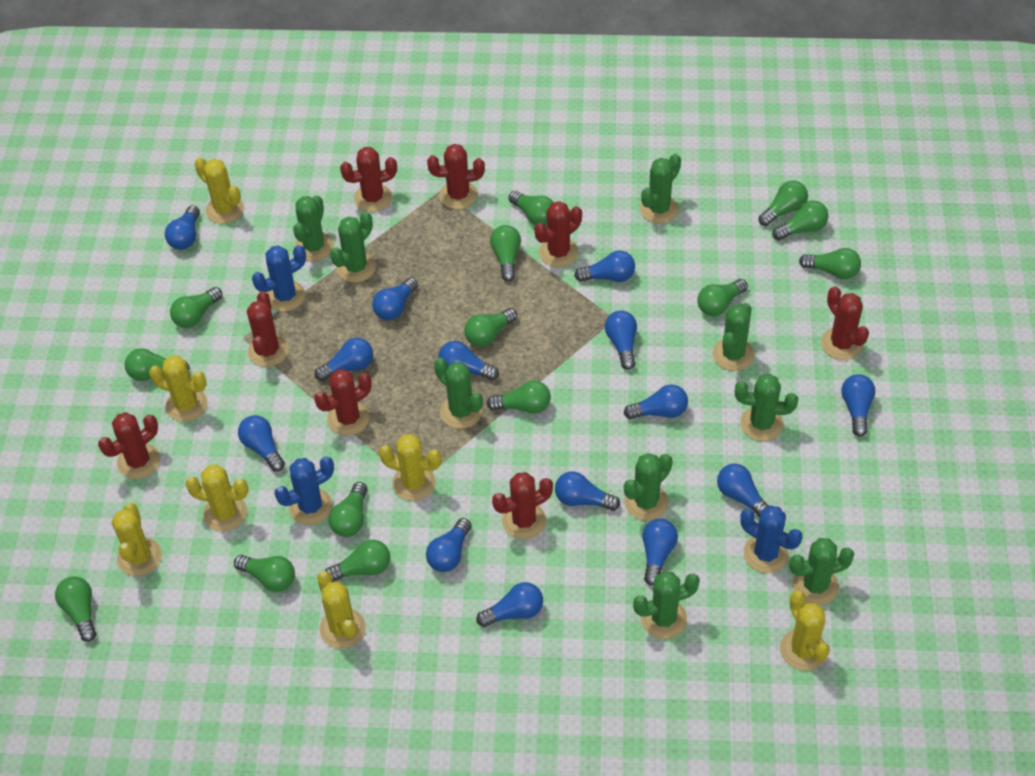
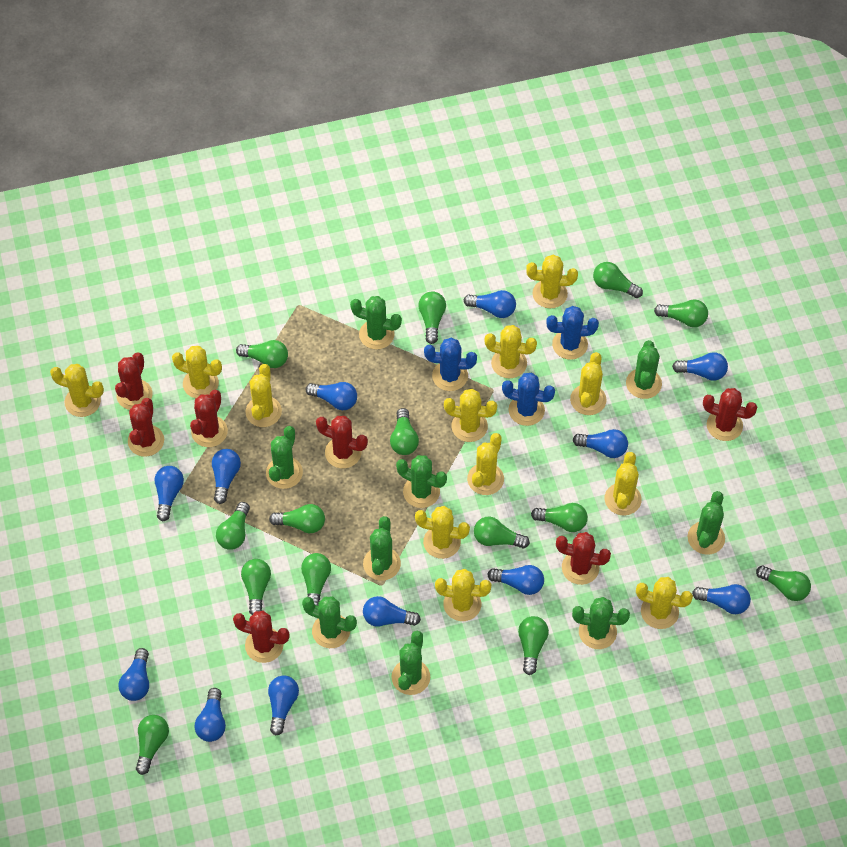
blue light bulb: [165,206,200,250] [238,415,285,472] [315,338,373,381] [372,277,418,320] [426,518,472,572] [439,341,499,381] [476,582,543,627] [555,471,620,511] [574,250,635,282] [605,310,637,370] [624,384,688,419] [642,519,678,586] [717,464,769,518] [841,374,875,437] = 14 -> [118,648,149,701] [155,466,184,521] [194,688,226,742] [212,449,241,504] [268,675,299,735] [305,382,357,410] [363,596,421,627] [464,290,516,318] [487,565,544,595] [573,429,628,458] [672,352,728,381] [692,584,751,614] = 12
red cactus: [98,412,160,479] [247,291,289,367] [314,369,372,436] [340,147,397,212] [427,144,485,209] [492,472,553,539] [534,201,582,267] [821,286,869,360] = 8 -> [115,352,153,410] [128,398,164,457] [190,390,228,447] [233,611,290,663] [316,416,368,468] [556,532,611,585] [703,388,757,441] = 7
yellow cactus: [112,503,162,576] [149,355,208,422] [185,464,249,531] [194,157,244,224] [317,571,366,649] [379,434,442,501] [780,590,830,671] = 7 -> [50,364,104,417] [172,346,222,398] [245,364,282,427] [415,506,470,559] [435,569,491,621] [444,389,497,442] [467,433,504,495] [484,325,537,378] [526,255,578,308] [570,352,607,415] [605,452,642,516] [636,577,693,629] = 12

